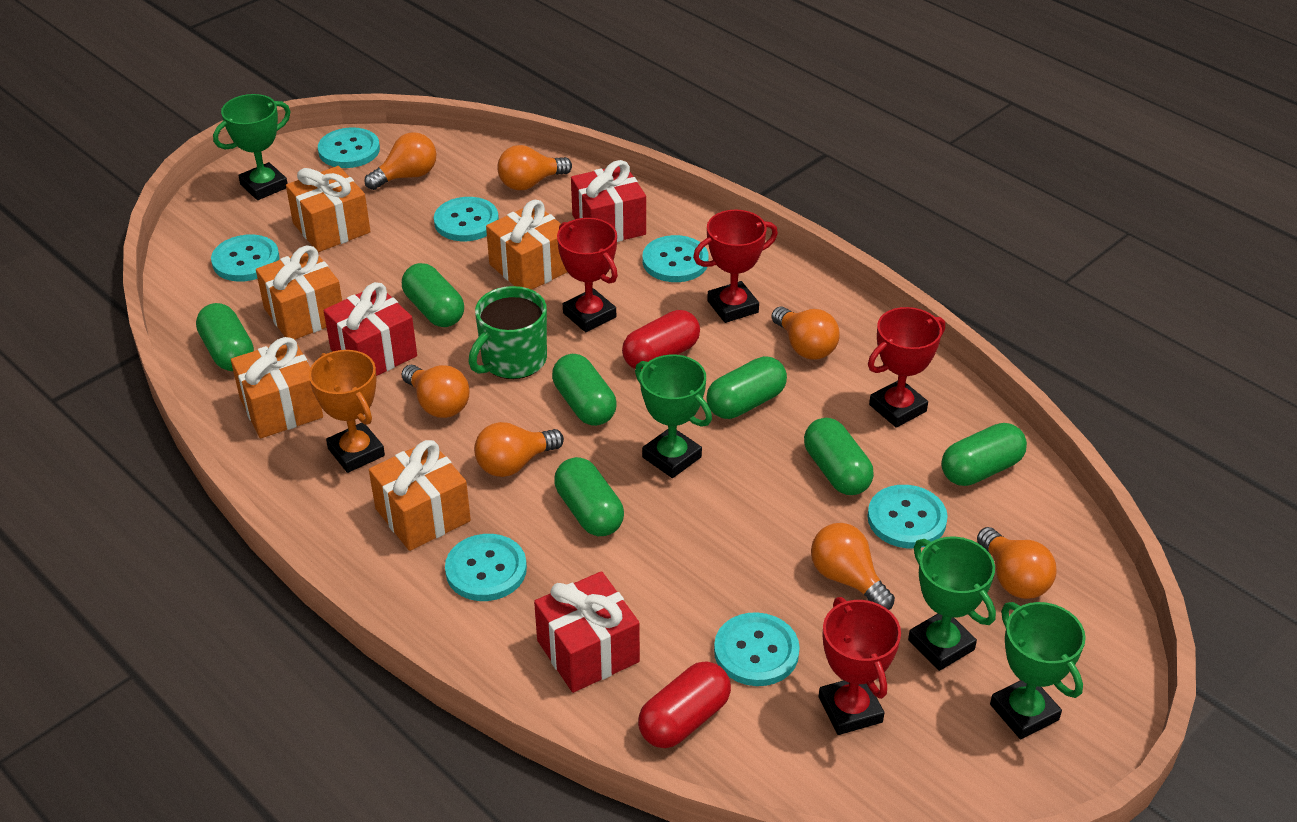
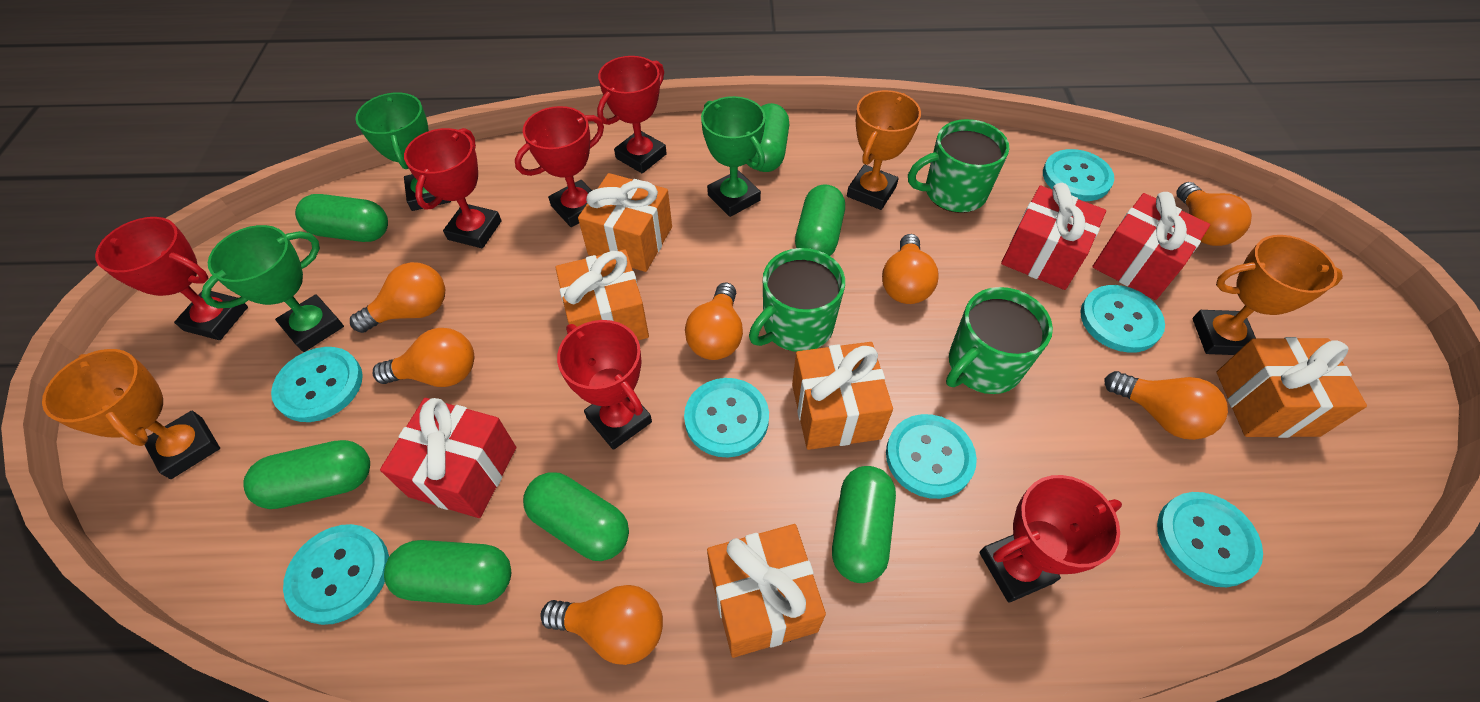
green mug: [468,286,547,379] = 1 -> [749,248,845,352] [908,119,1009,213] [946,287,1053,394] = 3
green trophy: [213,94,291,200] [635,355,712,478] [908,537,996,671] [990,602,1086,739] = 4 -> [201,225,344,352] [355,92,451,211] [701,96,765,217] = 3
orange trophy: [309,350,385,473] = 1 -> [42,349,220,479] [847,90,921,210] [1192,235,1343,355] = 3
red capsule: [622,310,700,370] [638,661,731,748] = 2 -> none = 0
red trophy: [557,218,618,332] [693,210,778,323] [819,597,901,735] [868,307,945,428] = 4 -> [95,217,248,340] [404,128,502,248] [515,106,604,227] [557,320,652,450] [597,56,667,174] [979,475,1122,603] = 6

